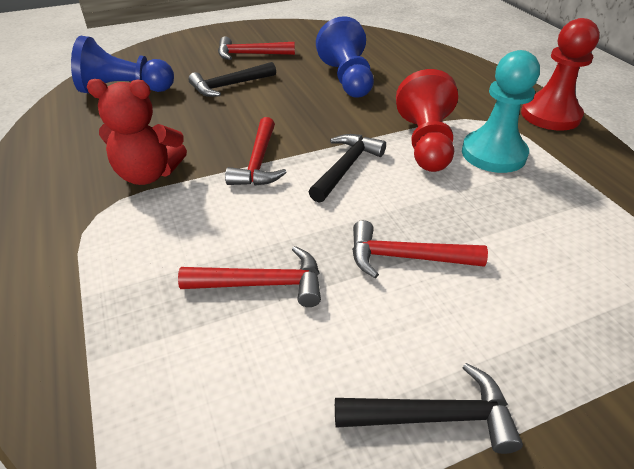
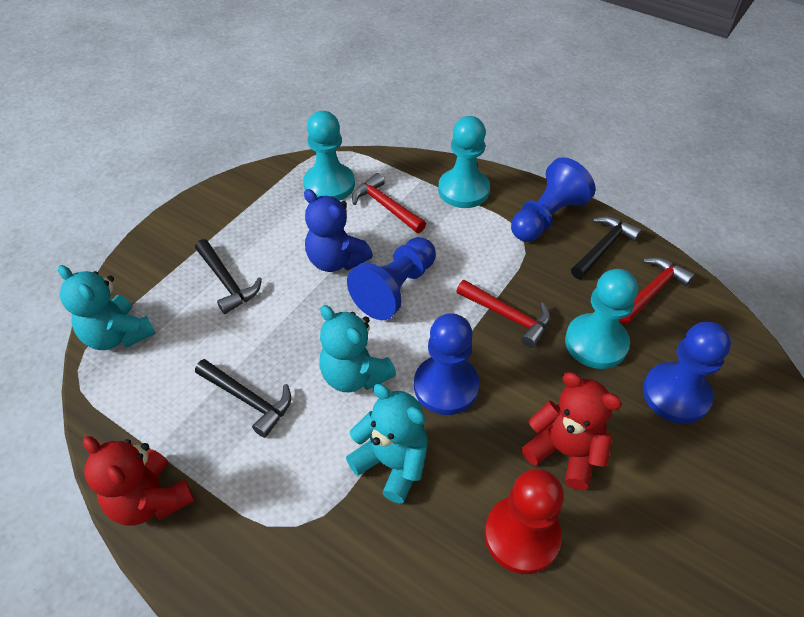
blue pawn: [71,35,174,93] [316,16,374,98] = 2 -> [347,237,436,320] [414,313,479,415] [511,157,596,242] [643,322,731,424] = 4
blue teddy bear: none = 0 -> [304,189,373,272] = 1
red hammer: [178,246,321,307] [218,37,295,60] [225,117,287,186] [352,220,488,278] = 4 -> [352,173,426,233] [456,280,551,348] [619,257,695,324] = 3
red pawn: [396,69,458,172] [521,18,600,131] = 2 -> [485,468,564,574] = 1
red teddy bear: [87,79,187,185] = 1 -> [83,436,195,526] [521,372,622,490] = 2
turquoise pawn: [462,50,540,173] = 1 -> [303,111,355,201] [438,116,490,208] [565,269,638,369] = 3
turquoise teddy bear: none = 0 -> [58,265,156,350] [319,305,396,392] [346,384,428,504] = 3

